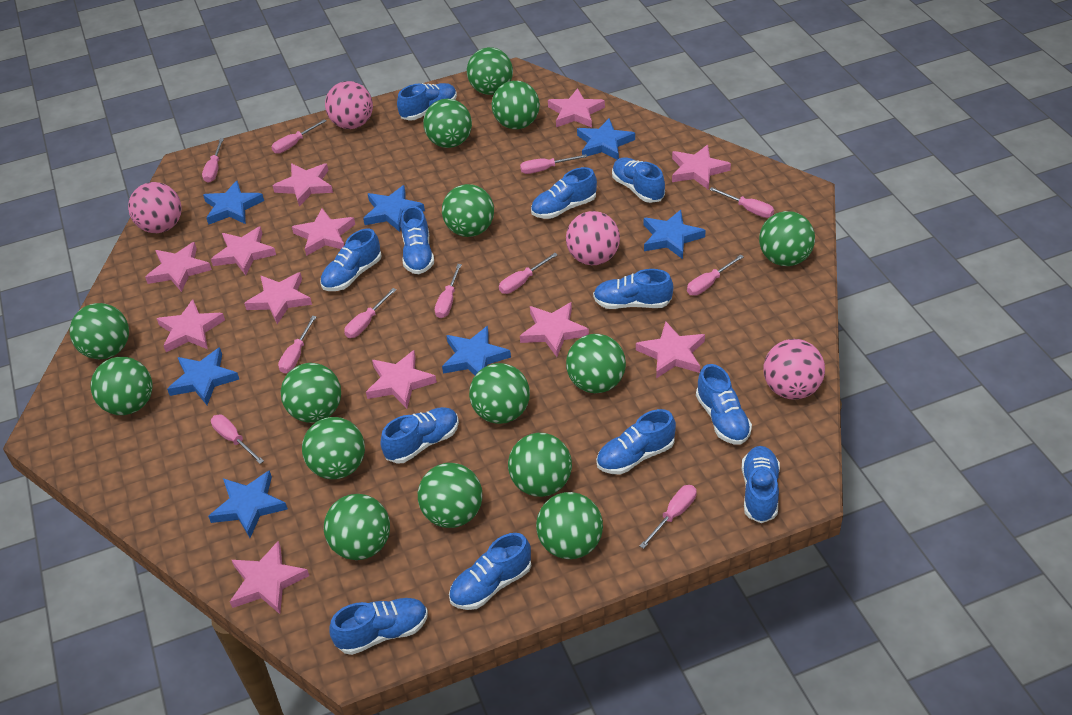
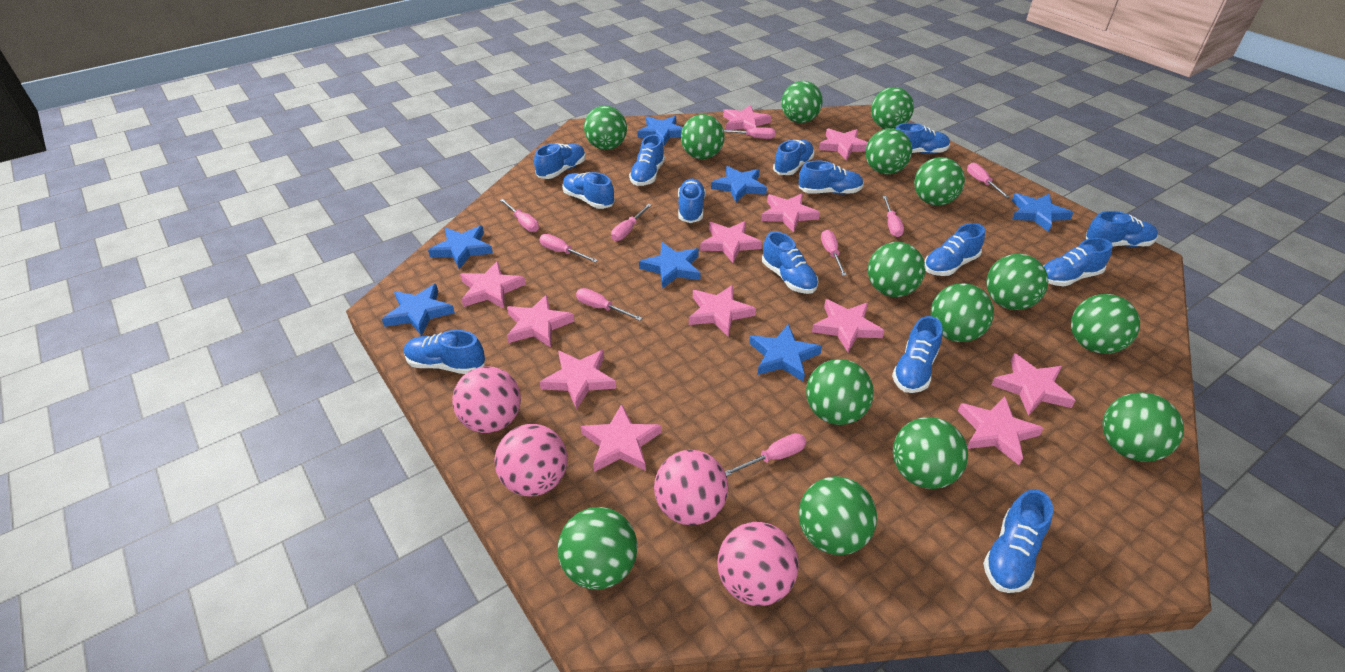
blue shoe: [320,229,382,291] [329,598,428,655] [380,407,459,464] [397,83,457,121] [401,206,434,274] [449,533,531,610] [531,167,597,219] [593,269,673,309] [596,409,676,474] [612,157,665,203] [696,364,752,445] [742,446,780,523] = 12 -> [404,330,485,374] [534,143,585,179] [562,172,615,209] [629,135,665,186] [678,179,706,223] [762,231,819,294] [773,140,814,175] [799,160,864,194] [892,316,943,393] [895,123,950,154] [924,223,985,276] [983,489,1053,593] [1043,238,1113,286] [1086,211,1158,247] = 14
pink screwdriver: [202,138,224,183] [211,415,264,464] [272,119,326,154] [278,316,317,373] [344,288,396,338] [435,264,462,318] [499,253,558,294] [520,154,587,174] [640,485,697,549] [687,255,744,296] [709,187,774,218] = 11 -> [500,199,539,232] [539,234,598,263] [576,288,642,321] [611,204,652,241] [724,127,775,139] [725,433,806,476] [821,230,847,276] [882,196,904,237] [967,163,1010,198] = 9

